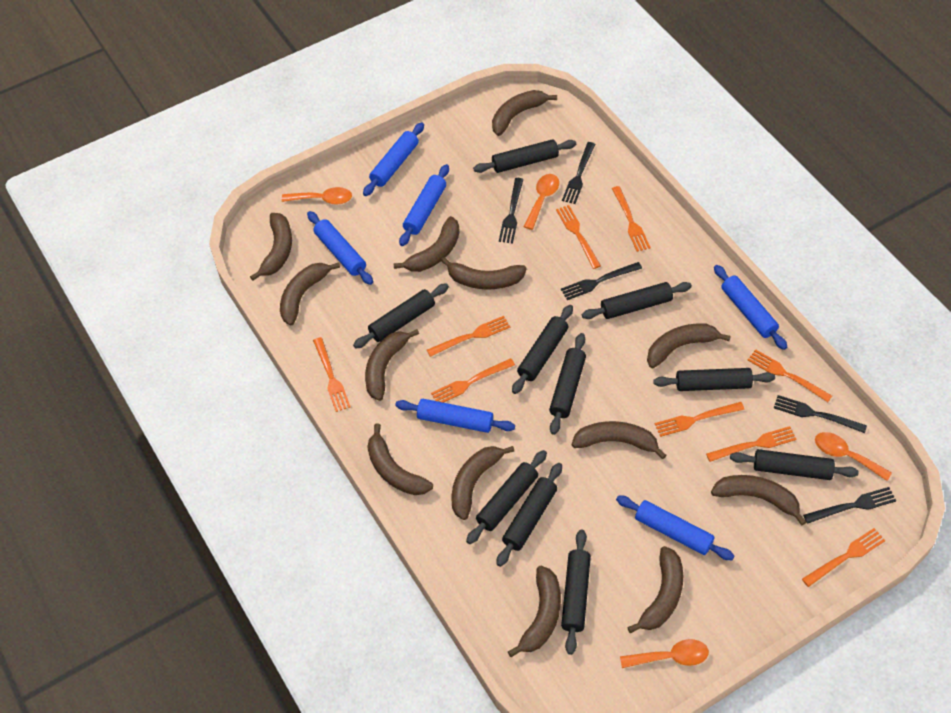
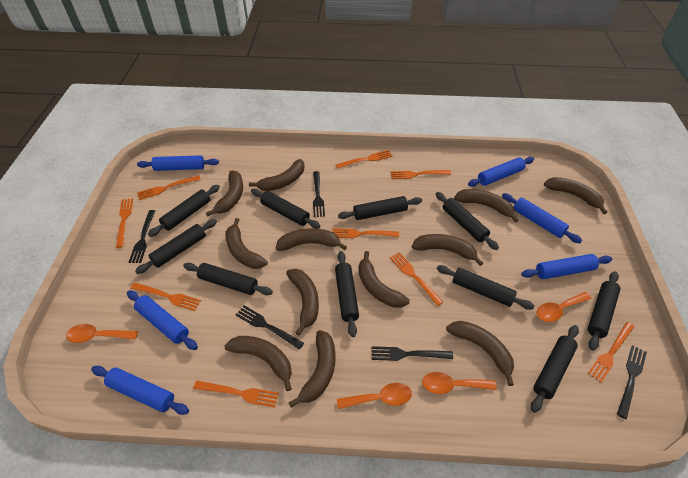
brown banana: [250,213,292,281] [280,262,340,326] [365,329,419,401] [367,424,433,495] [393,216,460,272] [441,257,527,289] [452,446,514,520] [492,90,557,136] [508,566,561,657] [572,421,666,459] [627,546,683,633] [647,323,731,368] [711,475,806,525] = 13 -> [206,171,243,217] [224,336,292,391] [226,218,268,269] [249,159,304,191] [276,228,347,251] [286,269,319,335] [288,330,335,408] [358,251,410,308] [412,234,483,266] [446,321,514,386] [454,189,518,222] [544,177,607,214] = 12

